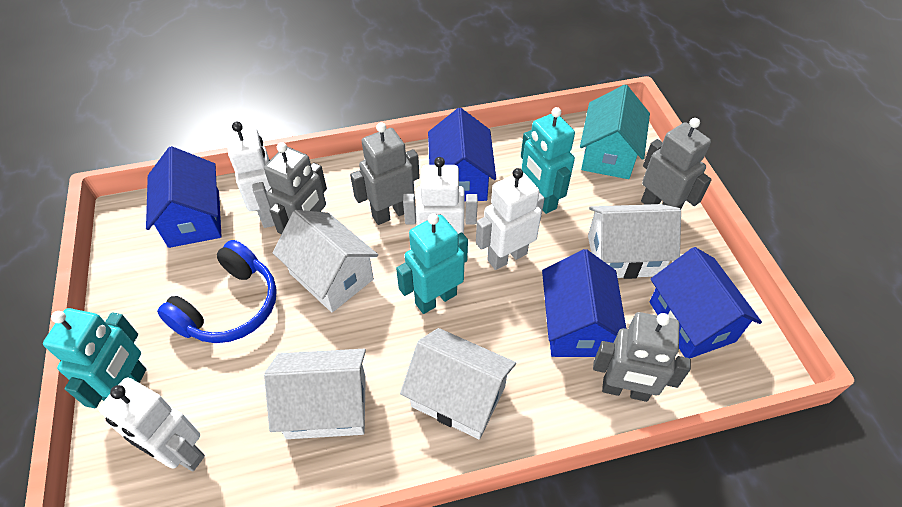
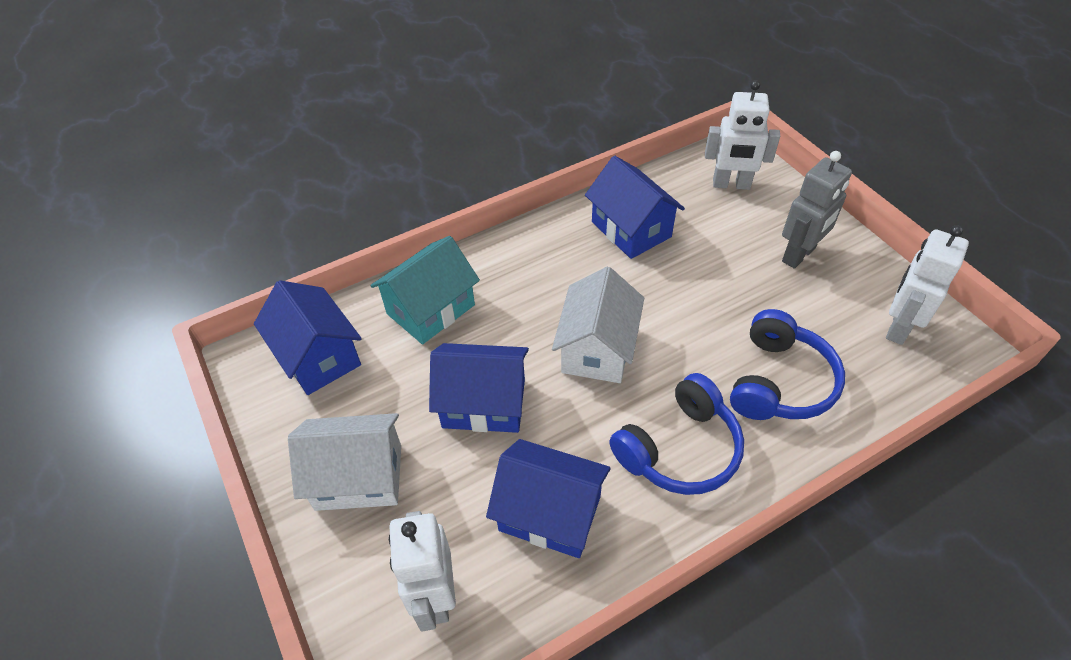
blue headphones: [157,240,277,343] = 1 -> [609,373,744,495] [730,309,845,420] = 2
grey robot: [264,142,327,234] [350,122,420,225] [593,312,691,402] [641,118,712,209] = 4 -> [782,151,852,269] = 1
turquoise robot: [43,308,147,408] [396,213,468,314] [521,107,575,214] = 3 -> none = 0
white house: [264,349,366,439] [273,210,378,312] [400,328,516,440] [588,204,681,279] = 4 -> [288,413,401,511] [552,267,644,383] = 2
white robot: [98,377,205,471] [226,122,275,228] [403,157,478,234] [476,168,545,270] = 4 -> [389,511,456,632] [705,80,780,190] [886,225,969,345] = 3

